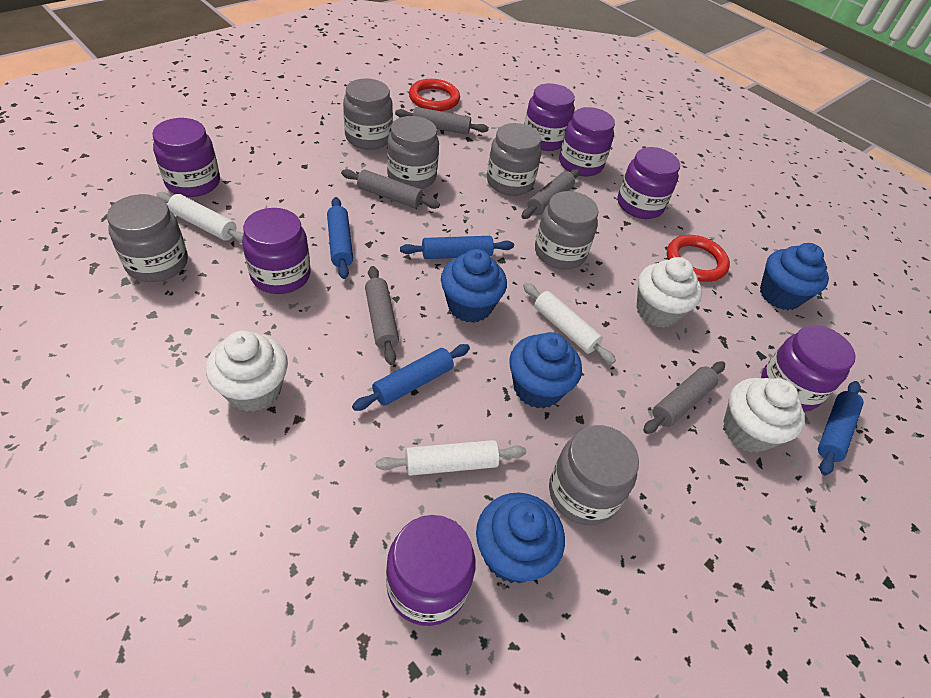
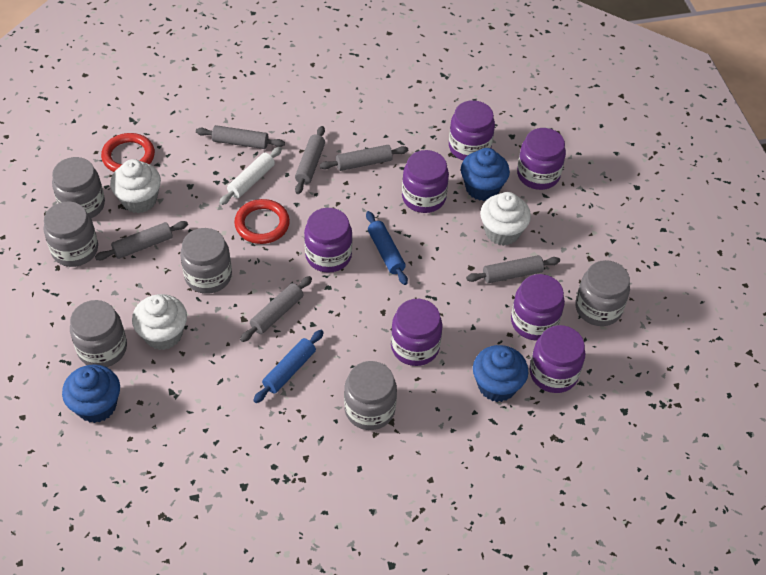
blue cupcake: [441,249,507,323] [476,493,565,583] [509,332,582,409] [760,243,829,310] = 4 -> [62,364,120,423] [461,148,510,201] [473,345,529,402] = 3
blue rolling pin: [327,197,353,279] [352,344,470,411] [400,236,514,259] [818,381,864,476] = 4 -> [253,330,324,403] [366,211,408,285] = 2
grey rolling pin: [341,169,440,209] [365,266,399,365] [395,107,489,134] [521,169,580,219] [643,361,725,434] = 5 -> [95,221,188,260] [196,125,285,149] [240,276,312,342] [295,126,325,194] [319,145,408,171] [466,255,560,283] = 6
white rolling pin: [156,192,244,243] [376,440,526,476] [523,283,616,364] = 3 -> [219,147,282,205] = 1

